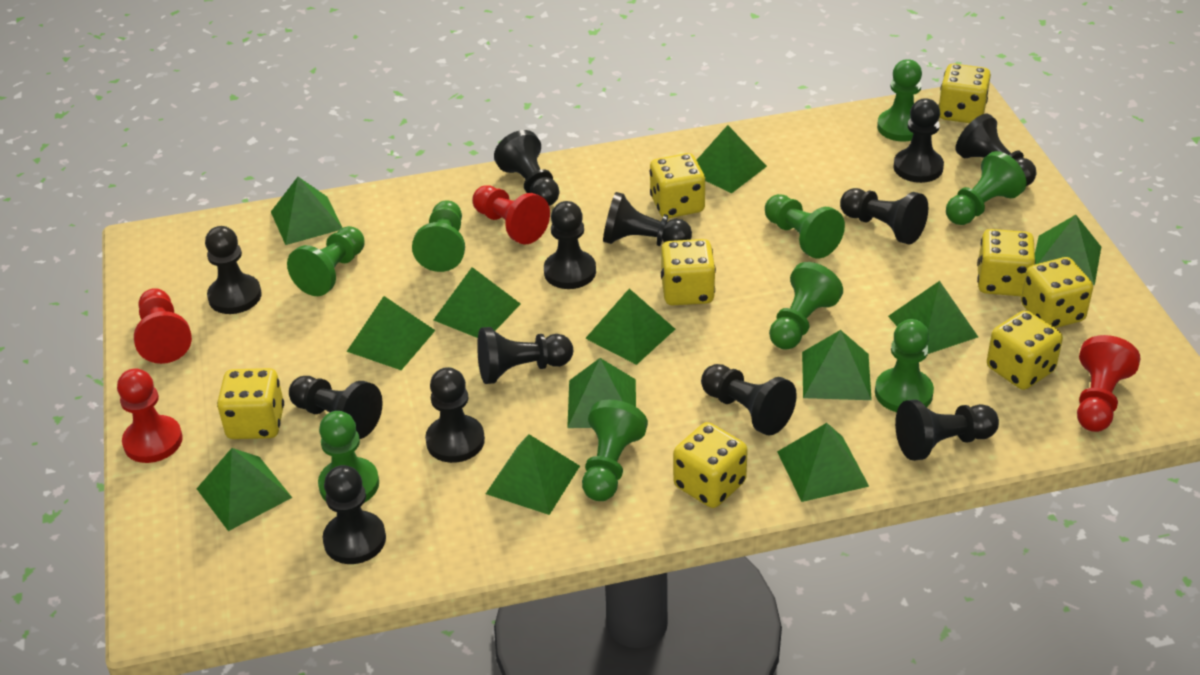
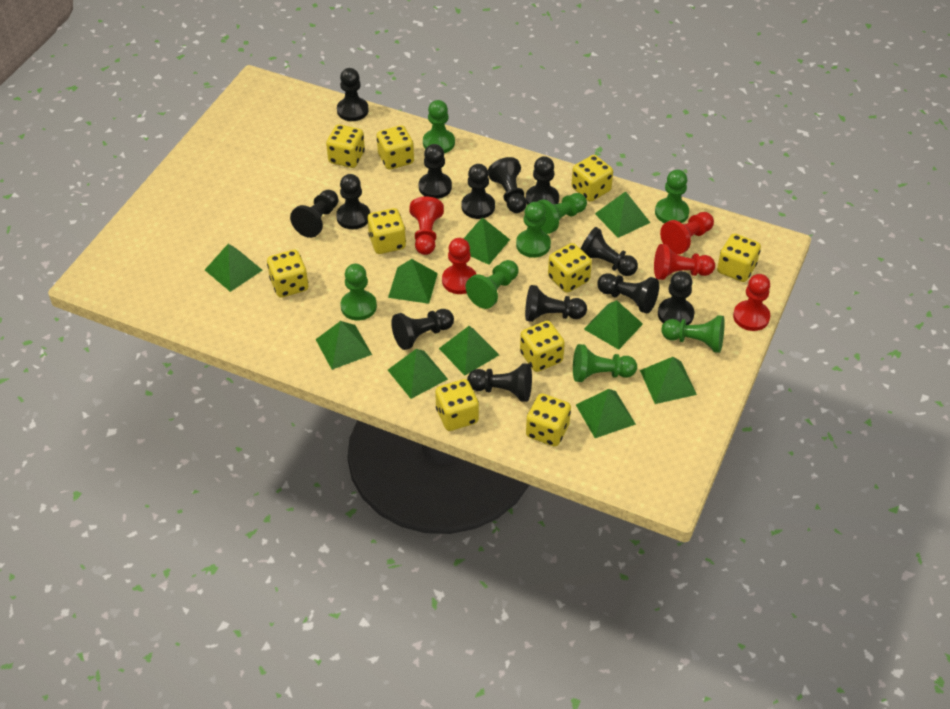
green pawn: [287,226,365,296] [318,411,379,503] [412,200,465,272] [582,400,648,501] [765,194,845,259] [769,262,843,350] [875,319,934,412] [877,59,922,142] [946,151,1027,225] = 9 -> [341,264,377,321] [423,100,455,153] [465,260,518,309] [516,202,551,258] [537,193,587,234] [573,344,637,382] [655,170,689,223] [661,315,725,353] = 8
green pyramid: [197,448,292,531] [271,177,342,245] [347,296,435,370] [433,267,520,338] [486,434,580,515] [567,358,636,428] [585,289,675,365] [697,125,767,194] [777,423,869,502] [802,330,872,400] [888,281,978,354] [1035,215,1101,285] = 12 -> [205,244,262,292] [315,321,372,370] [388,259,438,304] [388,349,448,399] [439,326,499,376] [464,218,510,265] [576,389,636,438] [584,300,643,350] [595,191,650,238] [640,357,697,404] = 10
red pawn: [117,368,183,463] [134,288,192,364] [472,185,550,244] [1077,335,1140,432] = 4 -> [409,196,444,255] [442,238,477,294] [654,244,715,280] [660,212,714,255] [733,274,770,331] = 5
yellow dice: [217,368,284,439] [650,153,706,218] [661,239,716,305] [673,422,748,508] [938,64,991,123] [977,229,1036,296] [987,310,1063,390] [1021,257,1093,328] = 8 -> [267,250,308,298] [326,124,365,168] [368,208,406,254] [377,125,414,170] [435,379,479,431] [520,321,565,372] [526,393,571,447] [548,243,592,293] [571,155,613,202] [717,233,761,282] = 10

